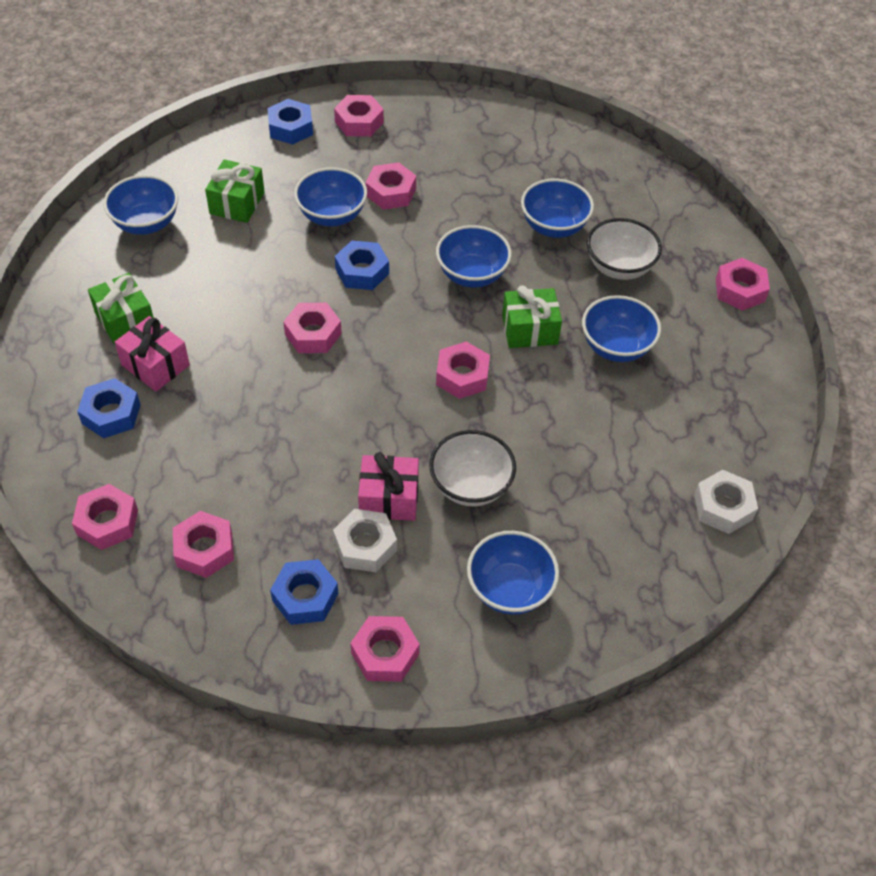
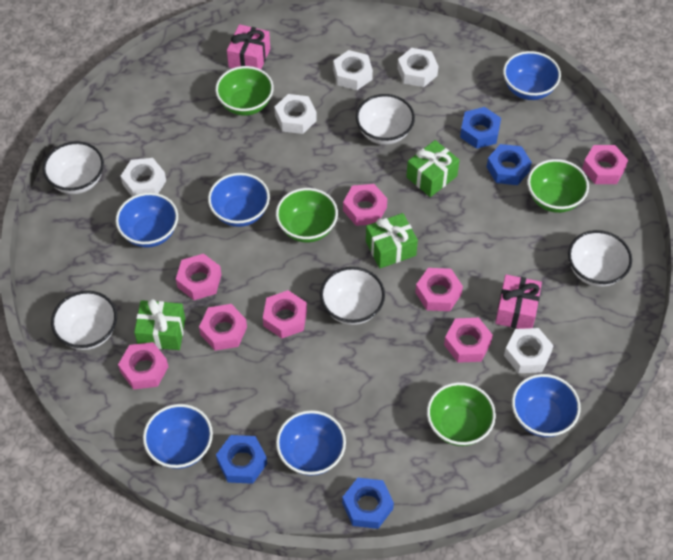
green bowl: none = 0 -> [215,66,274,116] [276,188,338,242] [427,382,496,446] [527,159,589,213] = 4
white bowl: [429,430,516,506] [587,218,662,280] = 2 -> [43,141,104,194] [51,291,117,350] [320,267,385,325] [356,94,415,145] [568,230,632,287] = 5
white nut: [333,509,397,572] [694,470,758,534] = 2 -> [121,158,166,196] [275,94,317,134] [333,50,373,90] [397,48,438,87] [504,328,554,373] = 5

